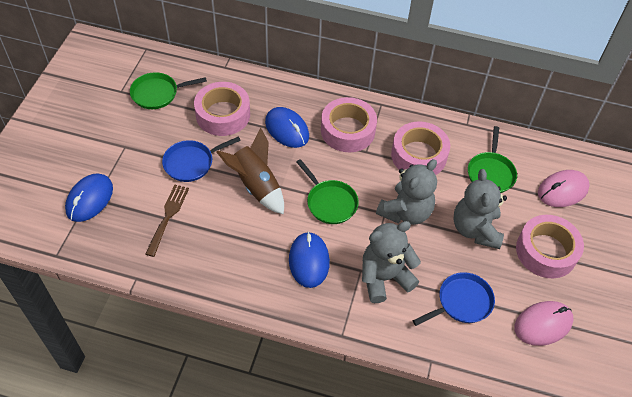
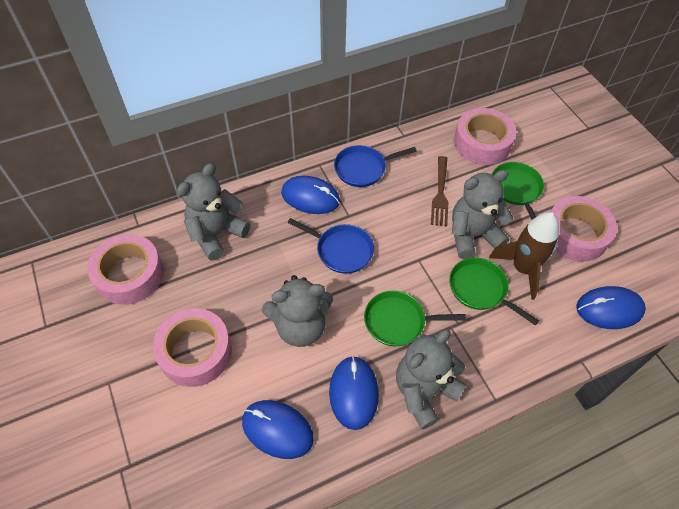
blue mouse: [65,173,113,222] [265,107,309,148] [289,232,330,288] = 3 -> [242,400,314,459] [281,176,340,214] [329,356,379,430] [576,286,646,329] = 4
grey teddy bear: [362,221,421,303] [376,159,437,225] [454,169,507,249] = 3 -> [177,163,250,260] [262,275,333,347] [396,329,466,430] [452,170,513,259] = 4
pink mouse: [514,301,574,346] [538,170,590,207] = 2 -> none = 0

